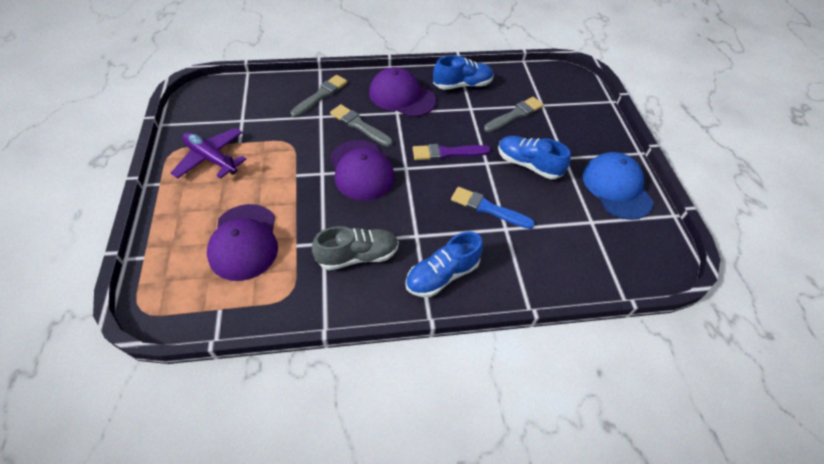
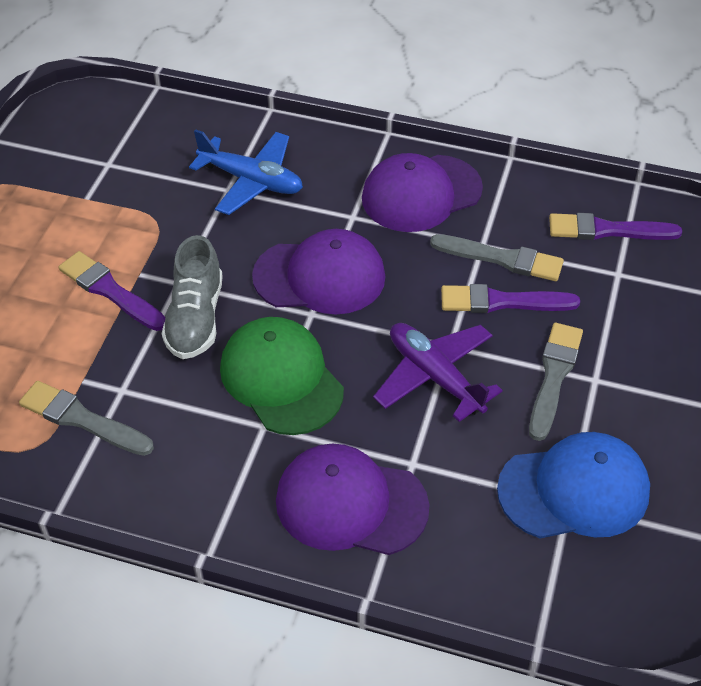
blue brush: [451,187,535,229] = 1 -> none = 0
blue plane: none = 0 -> [189,129,303,215] = 1
blue shoe: [405,232,483,297] [433,55,494,90] [498,136,571,179] = 3 -> none = 0
green cap: none = 0 -> [220,317,344,435] = 1
purple brush: [413,144,491,160] = 1 -> [58,251,165,331] [441,284,580,313] [549,213,682,240] = 3

